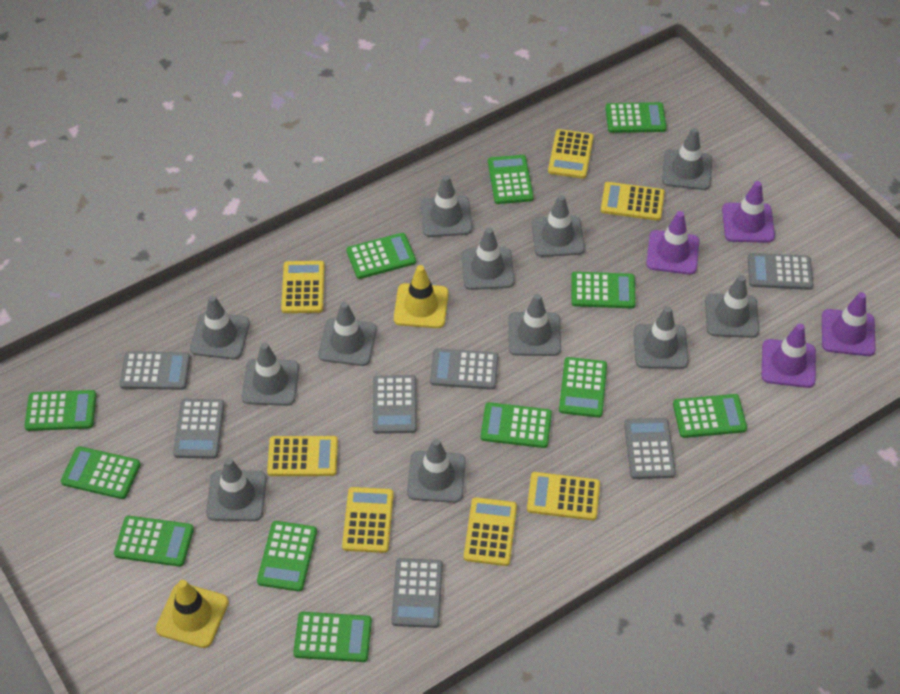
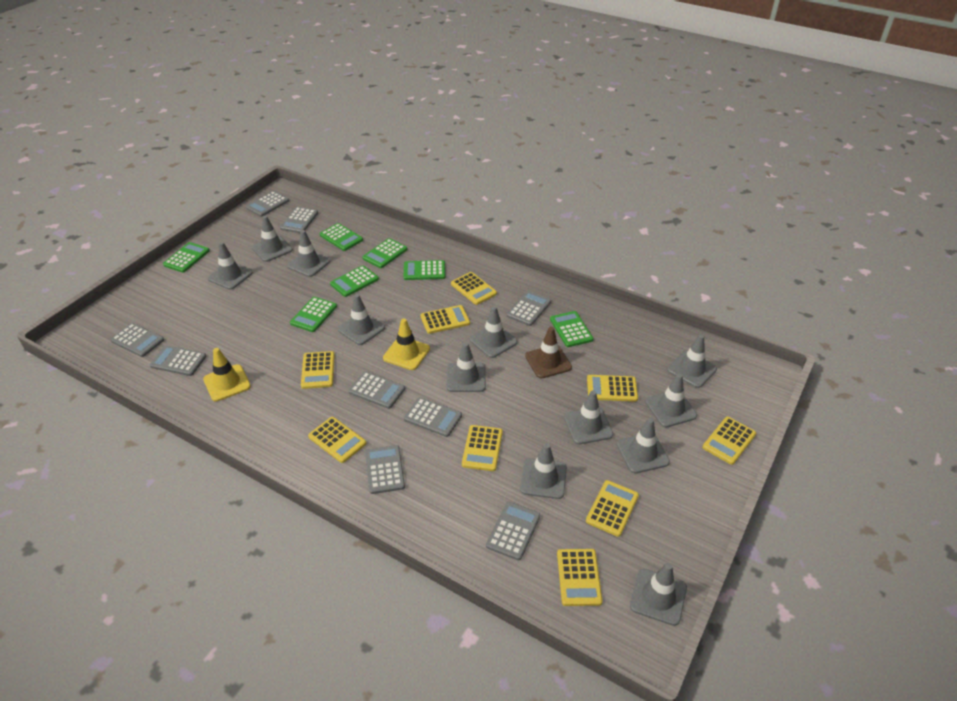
brown traffic cone: none = 0 -> [525,327,572,379] = 1
green calculator: [25,390,97,431] [61,446,141,499] [114,516,194,567] [257,521,317,592] [293,612,372,662] [346,233,416,279] [481,402,552,448] [488,155,534,204] [559,357,607,418] [571,272,636,309] [606,102,666,133] [673,394,747,438] = 12 -> [163,242,210,272] [290,297,337,332] [320,223,363,251] [330,265,379,297] [362,238,407,268] [404,260,445,280] [550,311,593,347] = 7
grey calculator: [119,351,190,390] [173,399,225,459] [373,375,417,434] [391,558,443,628] [430,348,498,390] [624,418,676,479] [748,253,813,290] = 7 -> [110,323,164,357] [150,345,206,376] [246,191,289,217] [280,207,318,233] [349,371,405,409] [365,445,405,494] [404,397,462,437] [486,502,540,561] [507,291,551,326] = 9
purple traffic cone: [646,211,699,275] [722,181,775,243] [762,323,816,388] [822,292,876,356] = 4 -> none = 0
yellow calculator: [267,436,338,476] [281,261,325,313] [342,487,394,553] [464,497,517,566] [527,472,600,520] [548,129,594,179] [601,182,665,221] = 7 -> [301,351,335,389] [308,417,366,463] [421,305,470,334] [451,272,497,305] [462,425,503,471] [557,549,603,606] [586,480,639,537] [587,375,638,402] [703,417,756,465] = 9

